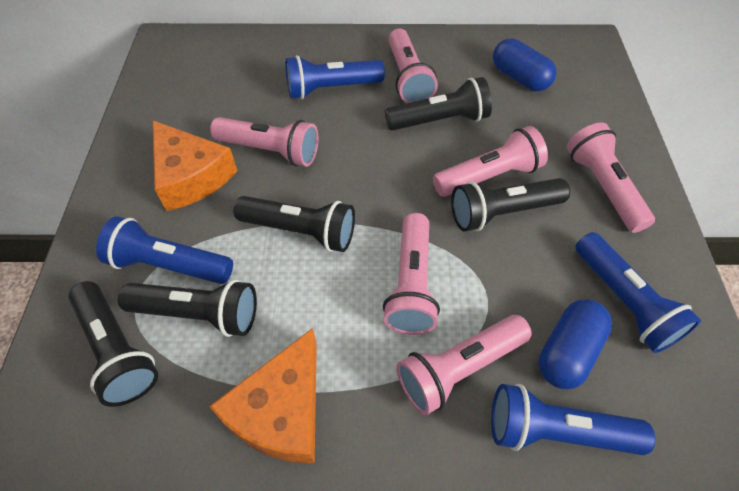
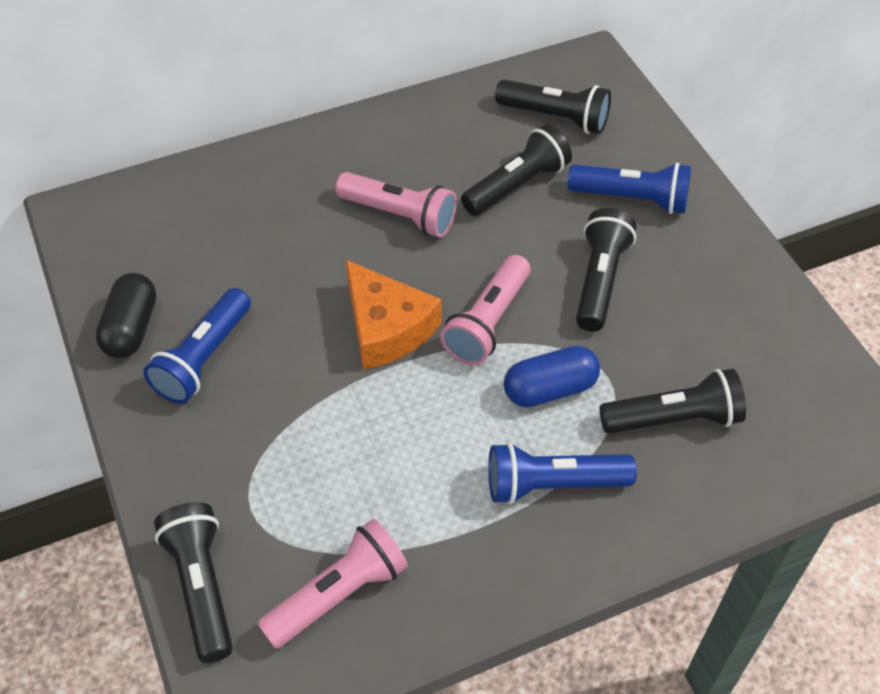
black capsule: none = 0 -> [96,273,156,358] = 1
blue capsule: [493,38,557,91] [538,299,612,389] = 2 -> [504,346,600,407] = 1
blue flashlight: [96,216,233,284] [285,55,385,99] [491,384,655,455] [575,232,701,353] = 4 -> [143,288,251,404] [488,442,637,505] [568,163,691,214] = 3
orange cheese: [153,121,237,211] [209,328,317,464] = 2 -> [346,260,441,370] = 1
pink flashlight: [210,117,319,166] [383,213,440,335] [388,28,438,103] [396,315,532,415] [433,126,548,197] [567,122,655,233] = 6 -> [257,519,408,649] [335,172,457,237] [440,255,530,365] = 3

